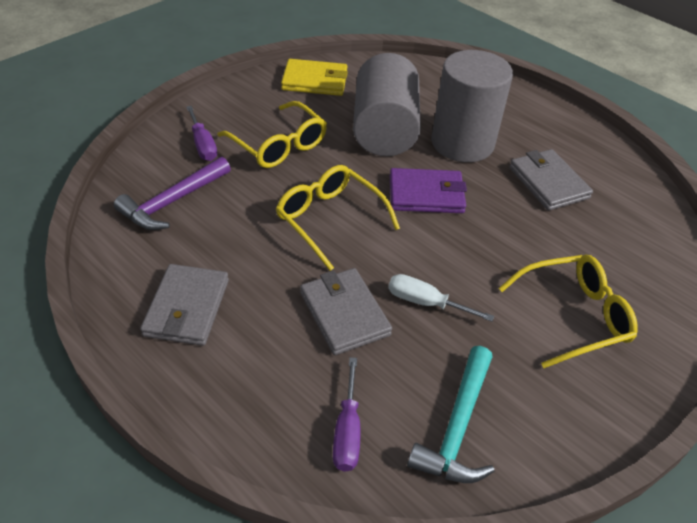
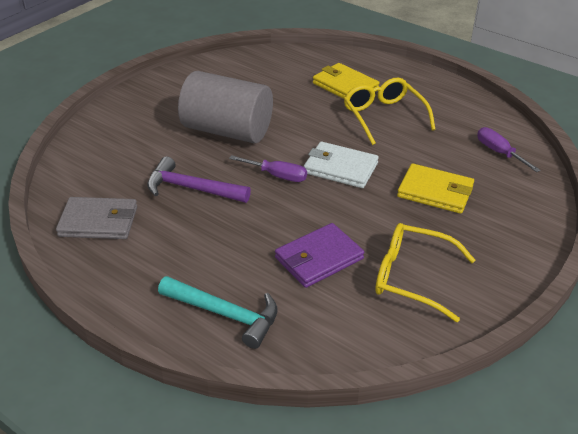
grey cylinder: [353,53,421,156] [431,50,513,162] = 2 -> [178,71,273,144] = 1
grey wallet: [140,264,229,346] [300,268,392,355] [509,149,593,211] = 3 -> [56,197,137,239] = 1
white screwdriver: [388,274,494,322] = 1 -> none = 0
white wallet: none = 0 -> [304,142,379,188] = 1
yellow glasses: [217,101,327,168] [276,165,400,271] [499,255,638,368] = 3 -> [344,78,436,145] [375,223,475,322] = 2
yellow wallet: [281,59,348,96] = 1 -> [313,63,379,99] [397,163,474,214] = 2

